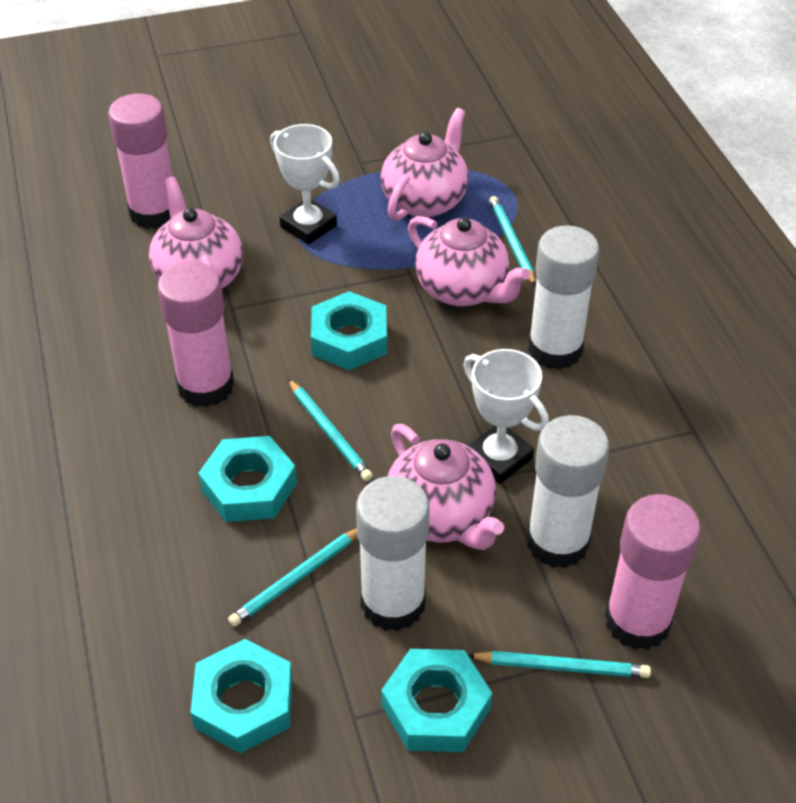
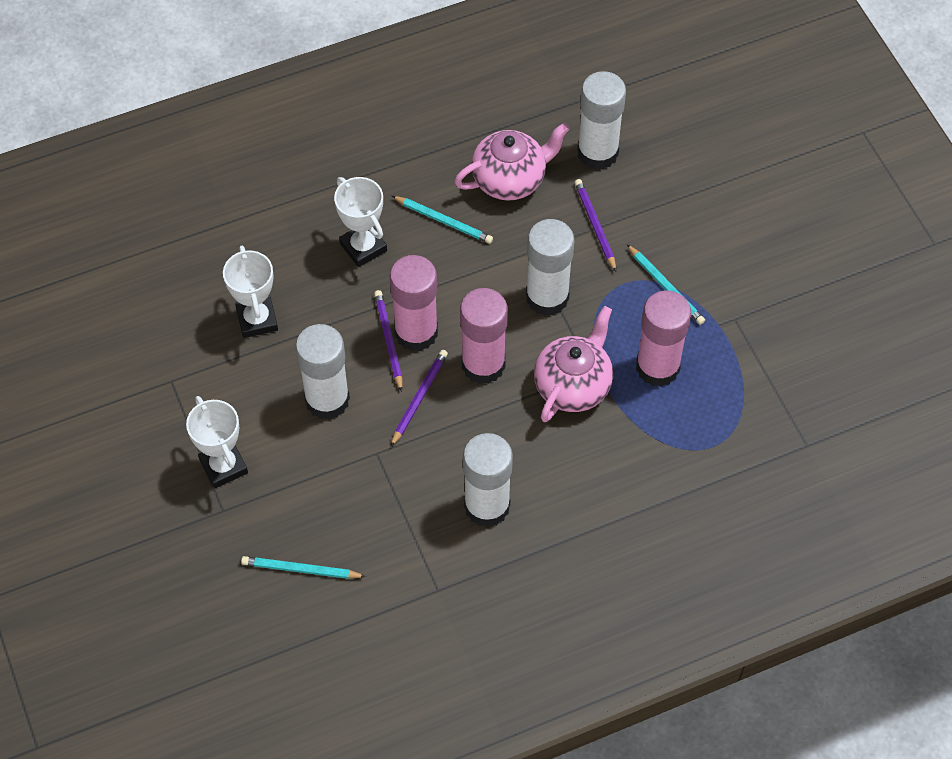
pink teapot: [149,177,243,289] [381,108,469,221] [388,424,504,550] [408,216,530,307] = 4 -> [455,123,570,201] [534,306,613,422] = 2
purple pencil: none = 0 -> [374,290,402,392] [391,350,448,447] [574,179,616,271] = 3
turquoise nut: [190,639,293,754] [198,436,297,522] [311,291,387,370] [381,649,492,752] = 4 -> none = 0
turquoise pencil: [228,528,357,627] [288,379,373,481] [468,651,651,678] [489,196,536,286] = 4 -> [241,556,366,579] [392,196,493,244] [627,244,705,325] = 3
white glue stick: [356,476,430,631] [527,415,609,568] [528,226,600,370] = 3 -> [295,324,350,420] [463,433,513,527] [526,219,574,316] [577,71,626,170] = 4
white trophy: [270,124,340,245] [463,349,549,484] = 2 -> [186,396,248,488] [223,246,278,338] [334,177,387,267] = 3

